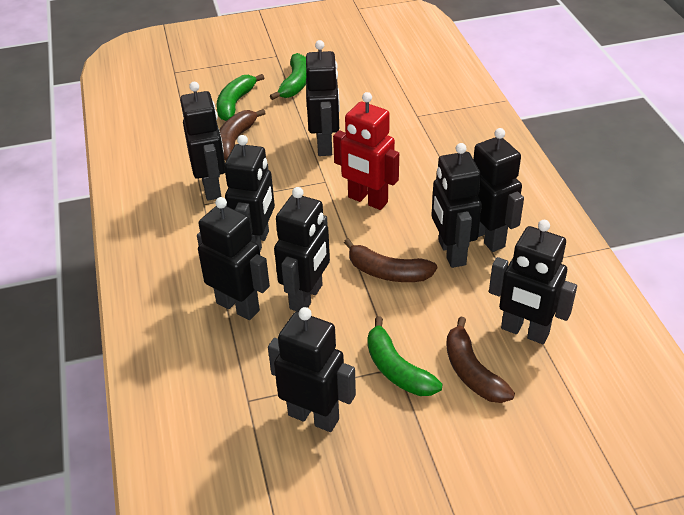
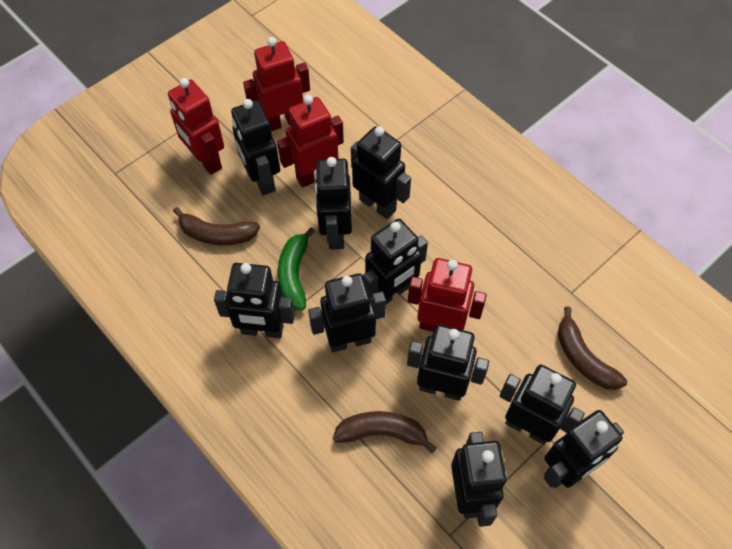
black robot: [180,82,225,201] [197,197,270,320] [224,135,275,251] [268,307,356,432] [274,187,330,311] [306,40,340,156] [432,143,482,268] [473,128,524,252] [489,220,577,344] = 9 -> [214,263,295,338] [231,99,280,195] [308,273,386,352] [314,157,352,250] [351,126,411,219] [363,219,428,304] [407,325,489,401] [451,432,507,527] [500,365,585,445] [544,410,624,488] = 10
green banana: [217,74,264,121] [270,53,307,100] [367,316,443,396] = 3 -> [278,227,315,310] = 1
red robot: [333,92,399,210] = 1 -> [168,78,224,175] [243,37,310,131] [277,95,344,188] [408,258,487,332] = 4

